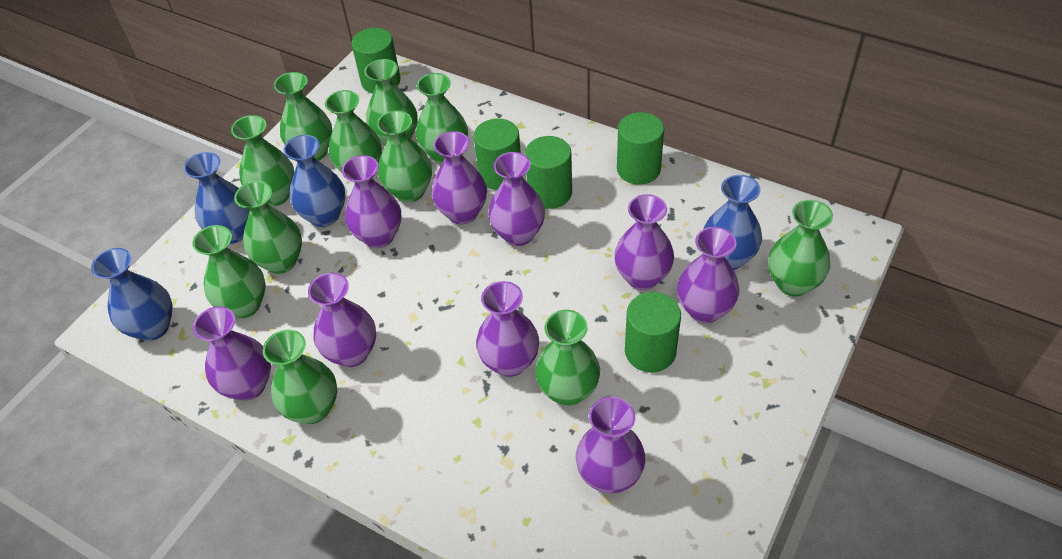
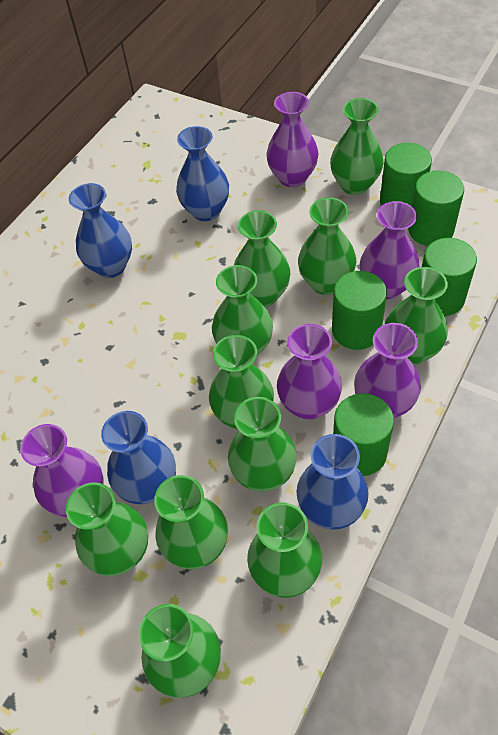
purple vase: [193,307,271,401] [308,273,376,367] [342,155,401,248] [432,131,487,224] [476,281,539,377] [488,152,545,246] [576,397,645,494] [614,194,674,290] [677,227,740,323] = 9 -> [20,424,104,517] [266,92,319,187] [277,324,342,420] [354,323,421,418] [360,201,419,299] = 5

